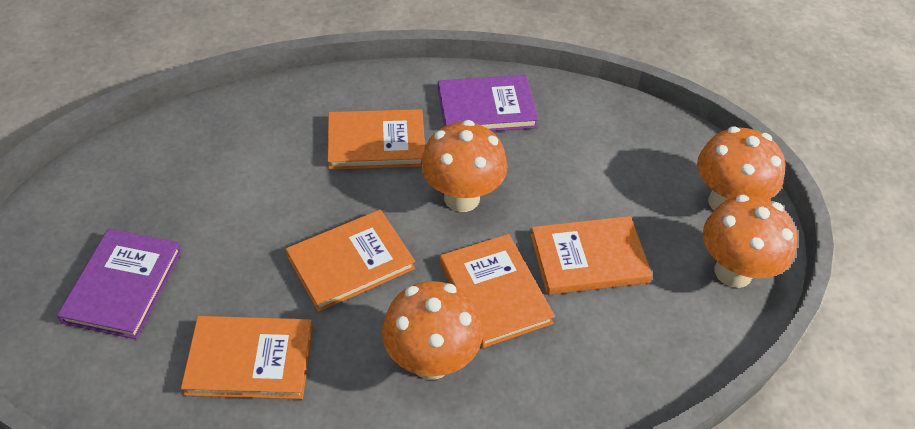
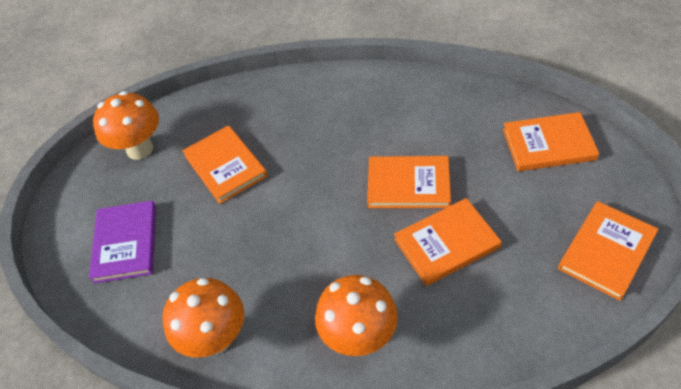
orange mushroom: [382,281,483,380] [421,120,508,212] [697,127,785,210] [703,195,797,288] = 4 -> [93,91,159,160] [163,278,244,358] [315,275,398,356] = 3
purple book: [57,228,182,339] [438,75,538,131] = 2 -> [89,200,156,284] = 1

